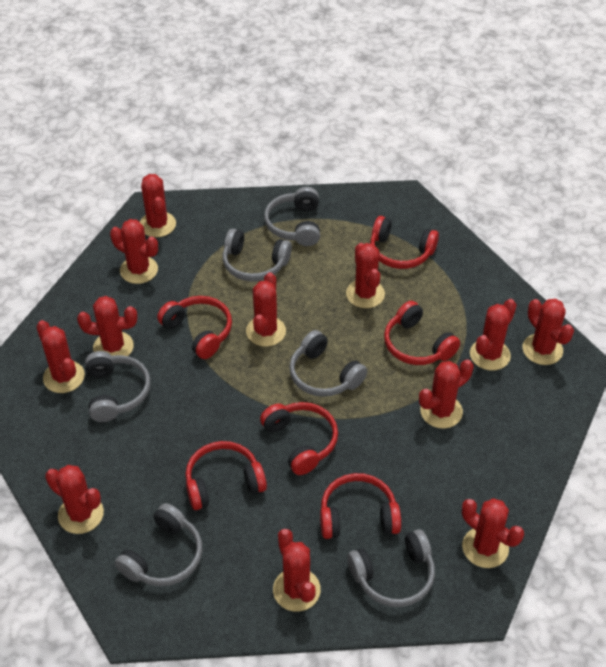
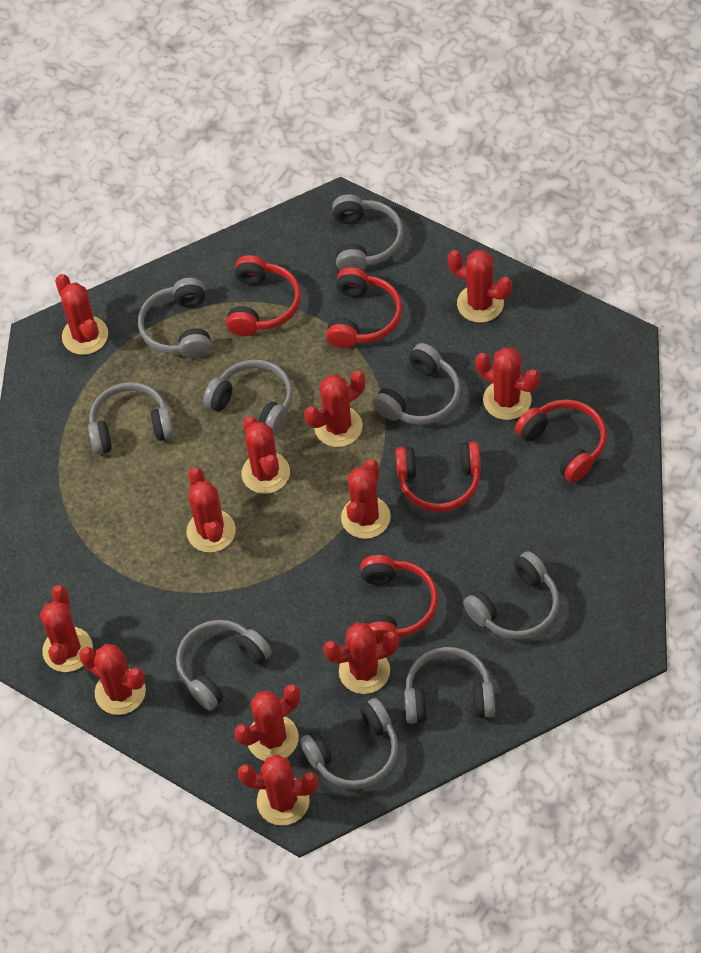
grey headphones: [85,351,151,422] [115,503,202,586] [223,229,292,281] [264,187,320,246] [289,330,367,397] [347,529,435,607] = 6 -> [88,382,174,455] [138,278,211,358] [176,620,272,710] [203,360,293,436] [300,698,398,789] [332,194,403,270] [372,343,461,425] [404,647,495,724] [463,551,559,639] = 9
red headphones: [157,296,232,359] [185,441,267,510] [260,402,338,475] [320,473,401,539] [370,216,439,269] [384,301,460,365] = 6 -> [226,255,301,336] [326,267,402,348] [361,555,438,644] [395,441,481,512] [515,399,607,483] = 5

